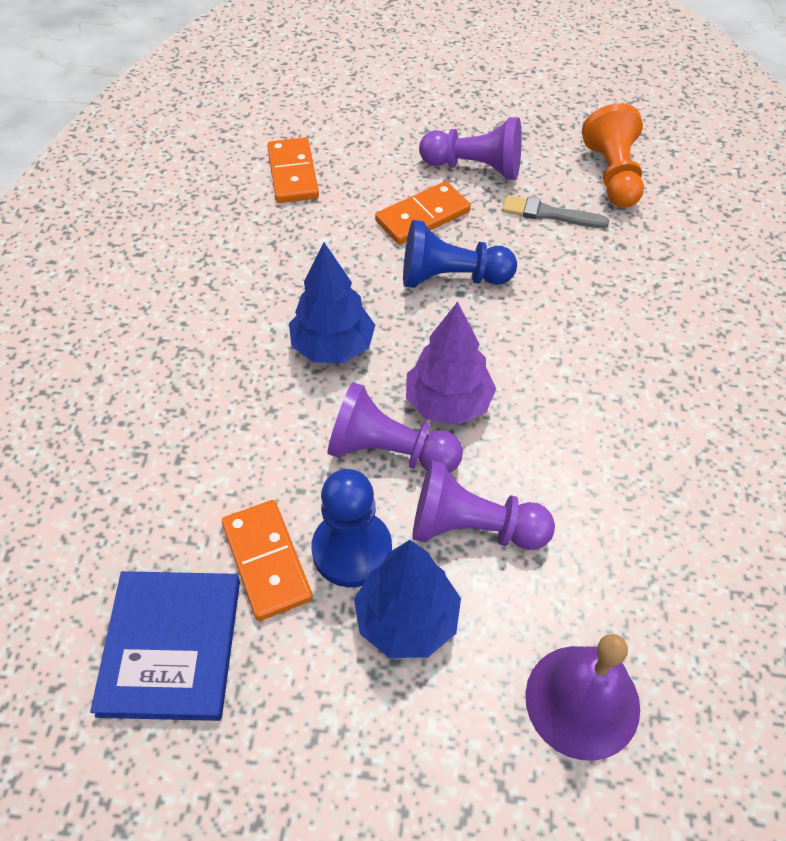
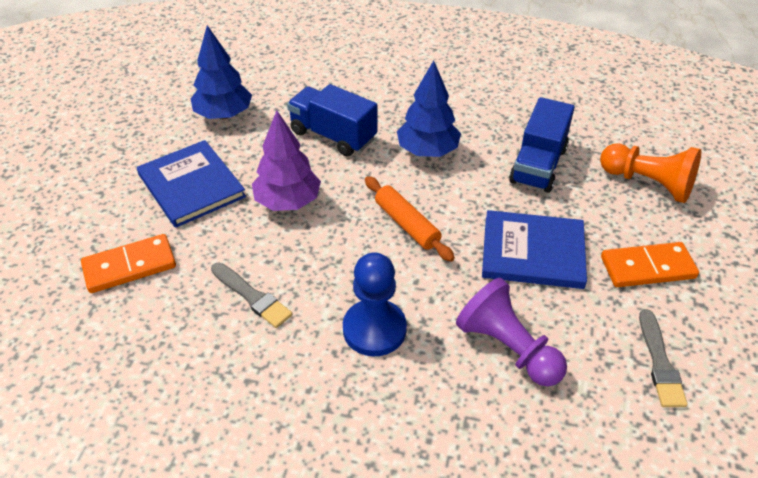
blue book: [90,571,240,721] = 1 -> [137,140,246,228] [482,210,587,289] = 2
blue pawn: [311,469,392,587] [403,220,517,288] = 2 -> [343,252,407,357] = 1
blue truck: none = 0 -> [287,84,377,156] [509,97,575,193] = 2
grey brush: [502,195,609,228] = 1 -> [211,262,292,328] [639,309,687,407] = 2
orange domino: [222,500,313,621] [267,137,319,203] [375,181,471,245] = 3 -> [81,234,176,293] [601,242,699,287] = 2
orange rolling pin: none = 0 -> [365,176,455,262] = 1
purple bell: [525,634,640,761] = 1 -> none = 0
purple pawn: [327,382,463,473] [412,461,555,550] [419,117,522,180] = 3 -> [456,278,567,386] = 1

